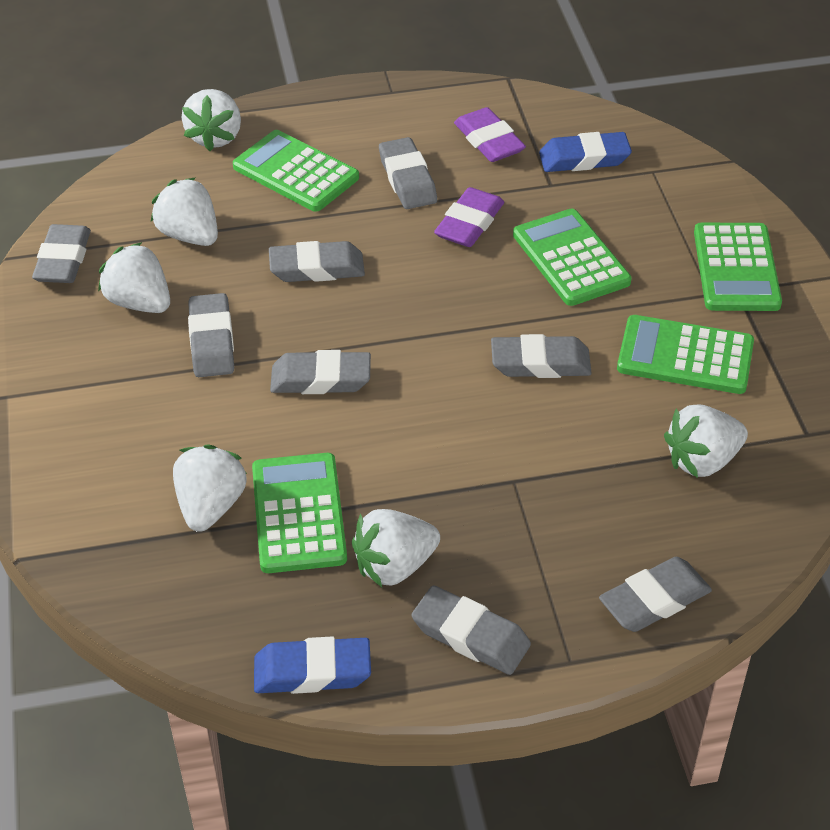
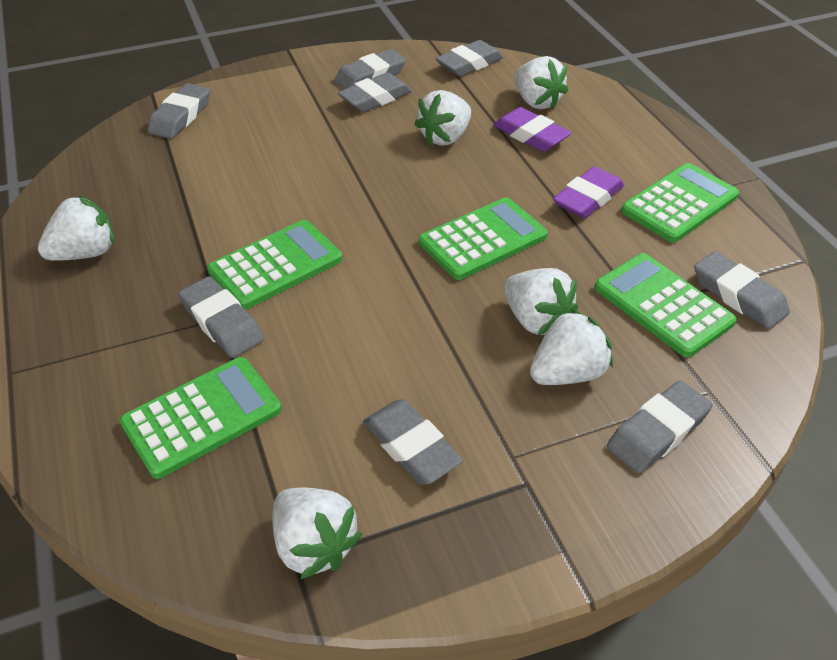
blue eraser: [254,637,371,694] [539,132,632,172] = 2 -> none = 0

